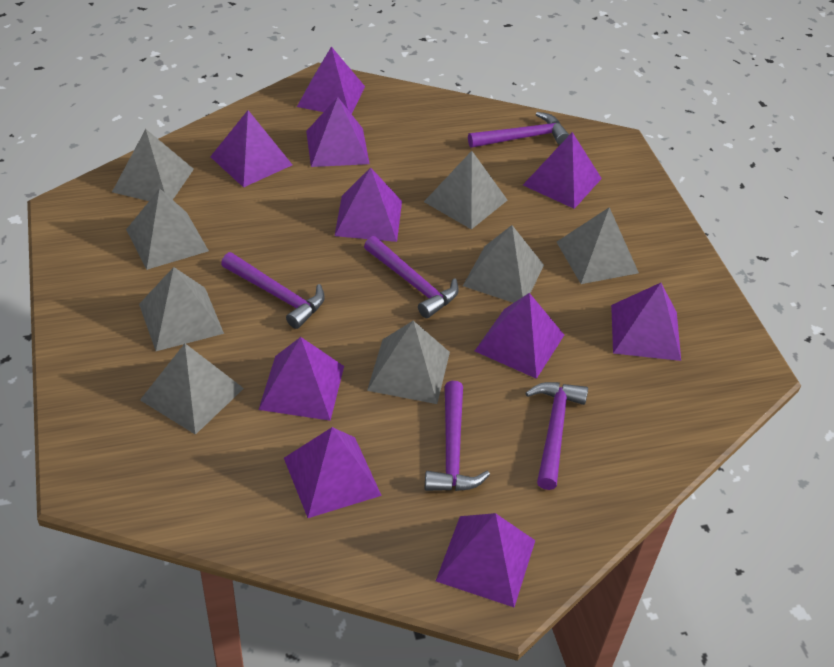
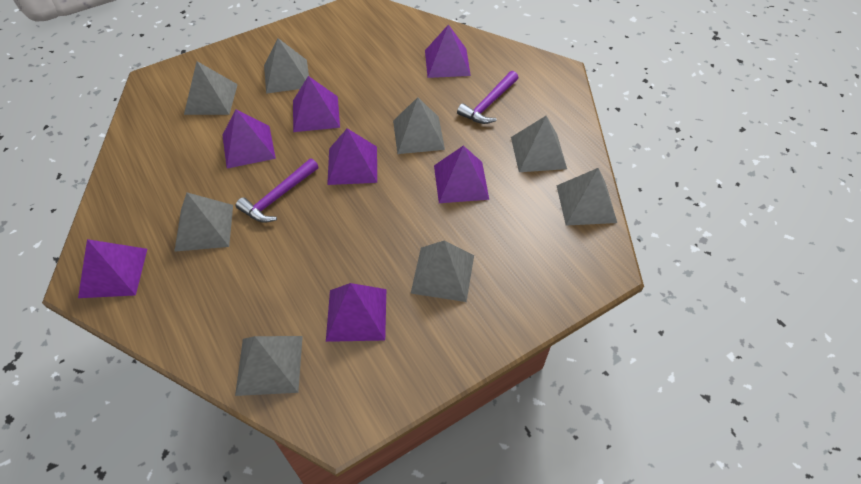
purple hammer: [221,252,325,329] [364,236,459,318] [425,381,490,491] [468,112,569,148] [526,382,588,490] = 5 -> [236,158,319,223] [457,71,518,124] = 2
purple pyramid: [210,110,292,188] [259,337,344,421] [284,427,382,518] [297,47,365,114] [306,97,370,167] [335,167,402,242] [436,513,535,607] [475,293,564,379] [523,132,602,209] [611,283,681,361] = 10 -> [78,239,147,298] [222,109,276,169] [293,76,340,132] [326,283,386,342] [327,128,377,185] [425,24,471,78] [434,145,489,203] = 7

